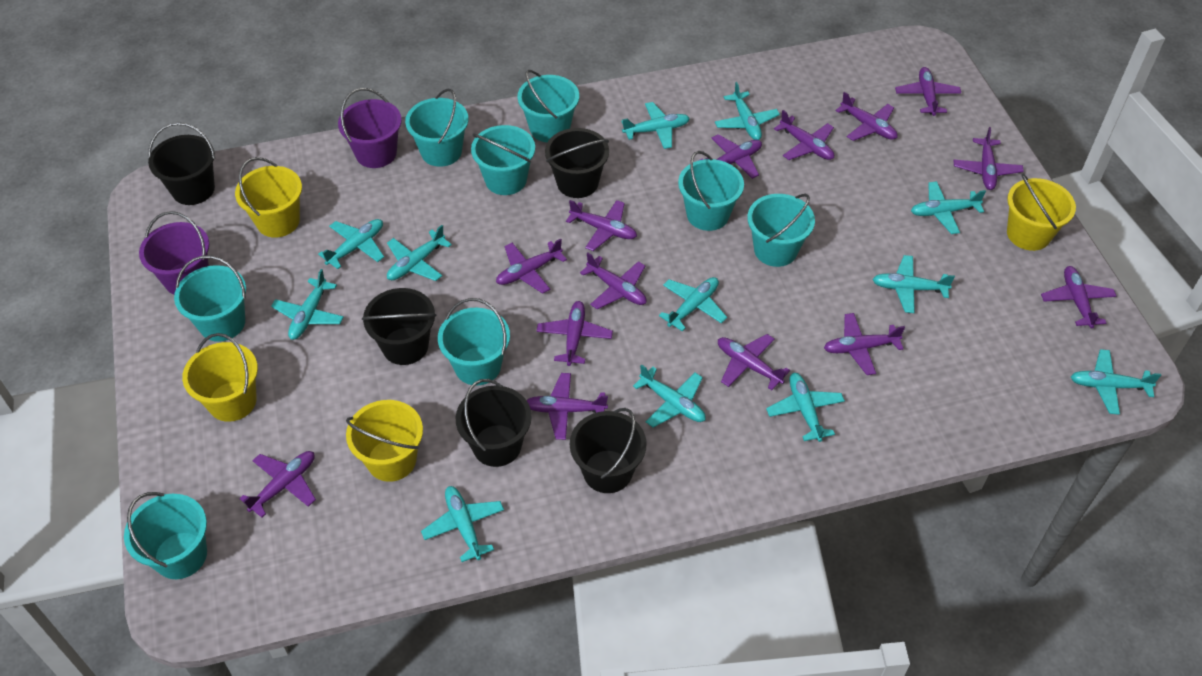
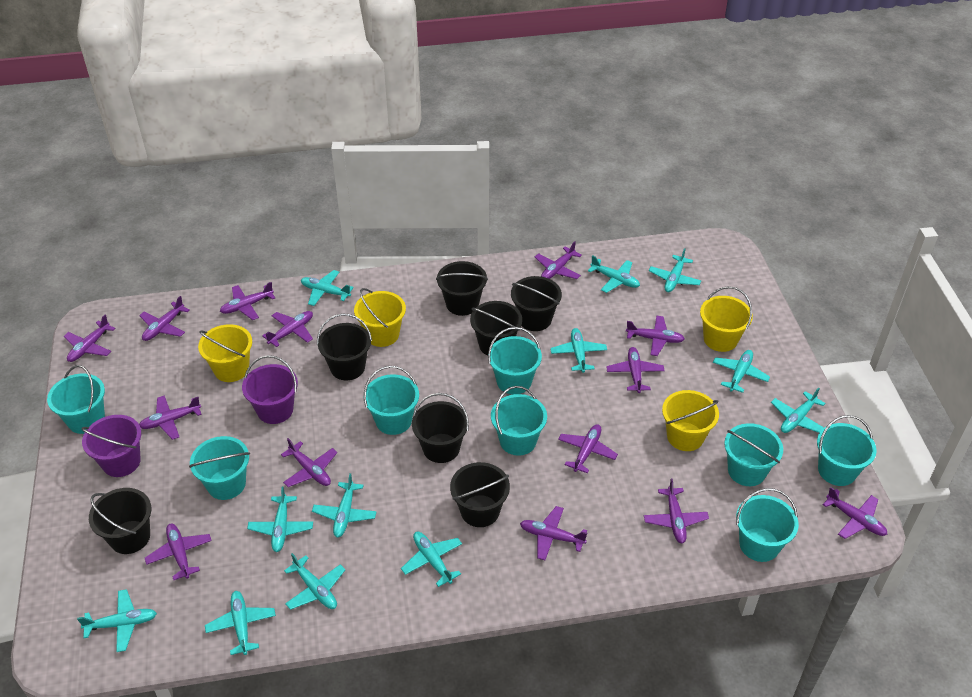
black bucket: [148,122,215,205] [362,288,436,365] [456,379,532,467] [545,128,609,198] [570,408,647,493] = 5 -> [89,488,151,554] [317,314,372,380] [412,393,469,463] [436,261,488,316] [450,462,510,527] [470,301,522,356] [511,276,562,331] = 7

